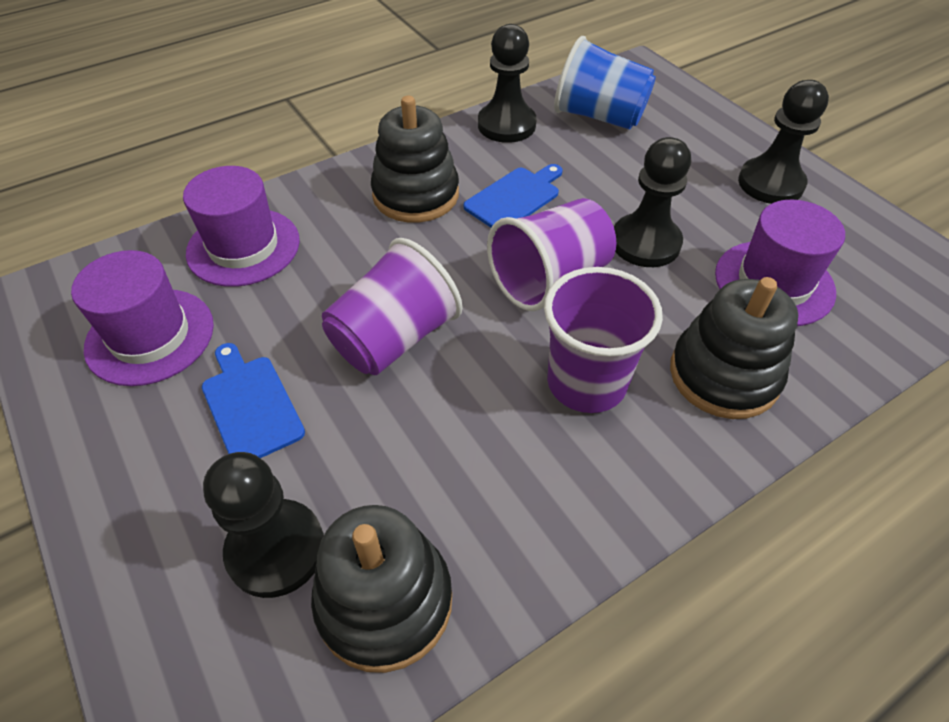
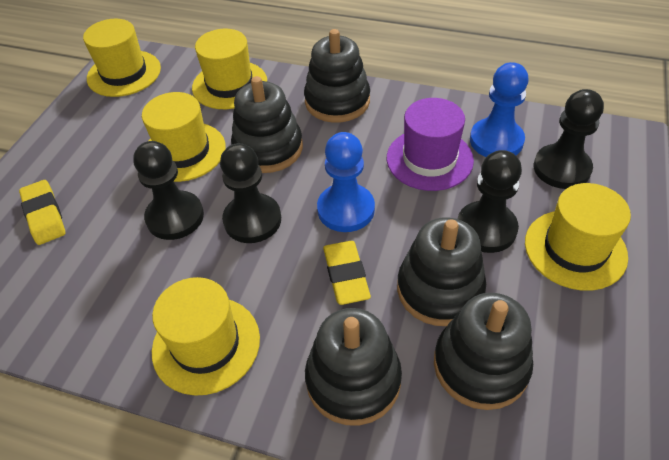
black stacking toy: [311,505,452,673] [371,96,459,223] [670,277,798,419] = 3 -> [231,76,303,173] [304,29,370,123] [305,308,402,426] [397,218,486,326] [434,293,533,410] = 5
blue cup: [554,36,656,130] = 1 -> none = 0
blue cutting board: [202,343,305,458] [464,164,563,228] = 2 -> none = 0
blue pawn: none = 0 -> [317,132,375,232] [470,62,529,157] = 2
purple cup: [322,238,463,375] [487,198,616,311] [544,267,663,413] = 3 -> none = 0
purple hat: [71,250,214,386] [183,166,300,287] [715,199,845,326] = 3 -> [387,98,474,191] = 1
yellow eraser: none = 0 -> [19,180,66,245] [323,241,371,305] = 2
yellow hat: none = 0 -> [83,19,161,97] [142,92,226,182] [152,277,260,395] [192,29,267,109] [525,183,631,291] = 5

